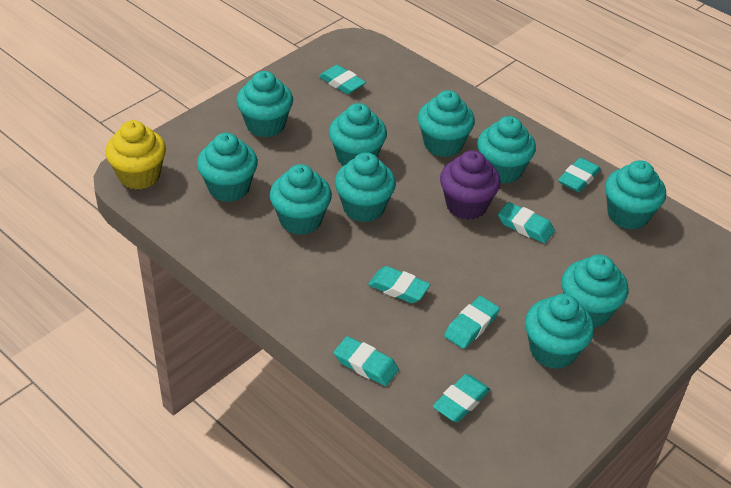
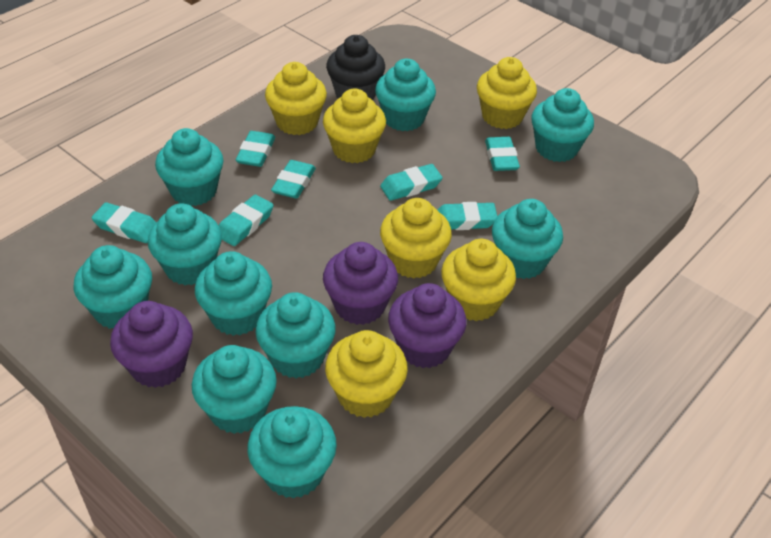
black cupcake: none = 0 -> [326,35,385,100] = 1
purple cupcake: [440,150,501,220] = 1 -> [110,301,193,388] [323,242,398,325] [388,283,467,368] = 3
yellow cupcake: [105,120,166,189] = 1 -> [265,62,327,135] [323,88,386,163] [325,330,408,418] [380,198,452,278] [441,239,516,321] [477,57,537,129] = 6

